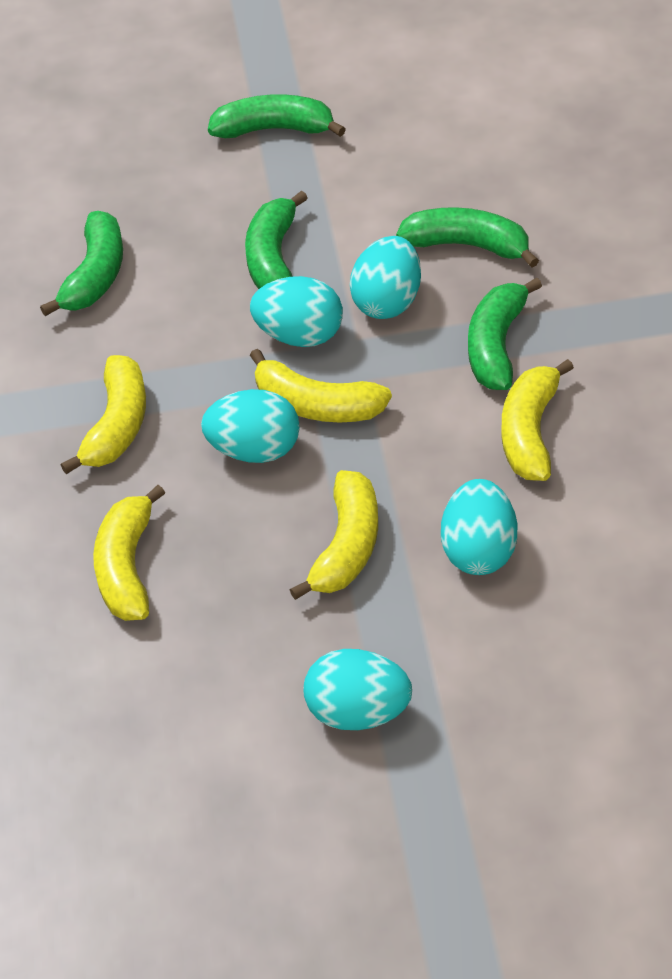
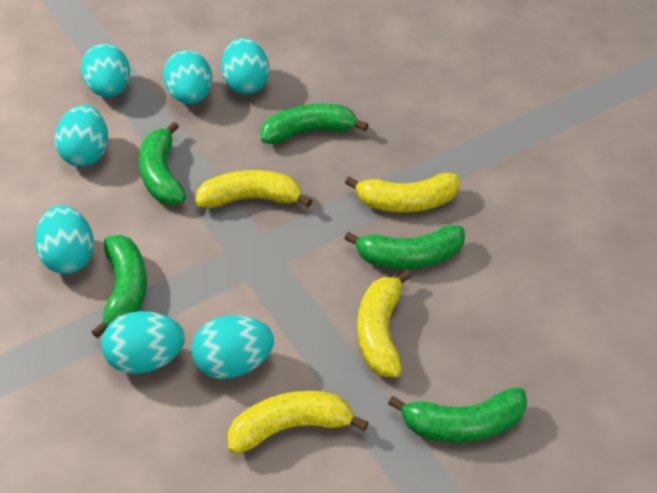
turquoise egg: [201,389,300,463] [250,276,343,347] [303,649,412,730] [350,236,421,319] [441,479,517,575] = 5 -> [35,205,94,274] [55,105,108,167] [81,44,130,97] [101,311,185,374] [163,50,212,104] [191,315,274,379] [221,38,269,94] = 7
yellow banana: [61,355,146,474] [93,485,165,621] [250,349,392,422] [290,470,378,600] [501,359,574,481] = 5 -> [195,170,312,208] [228,391,369,454] [345,173,460,212] [357,270,412,377] = 4

